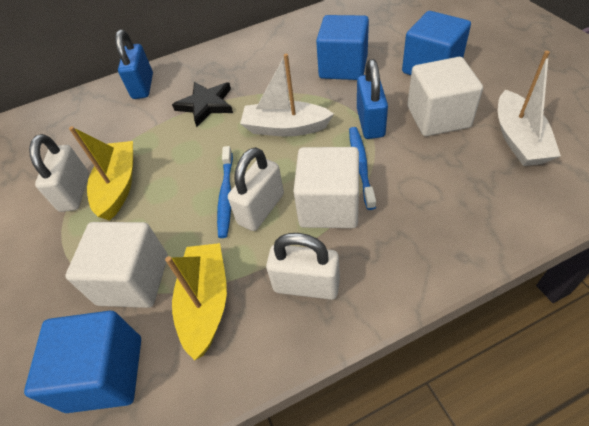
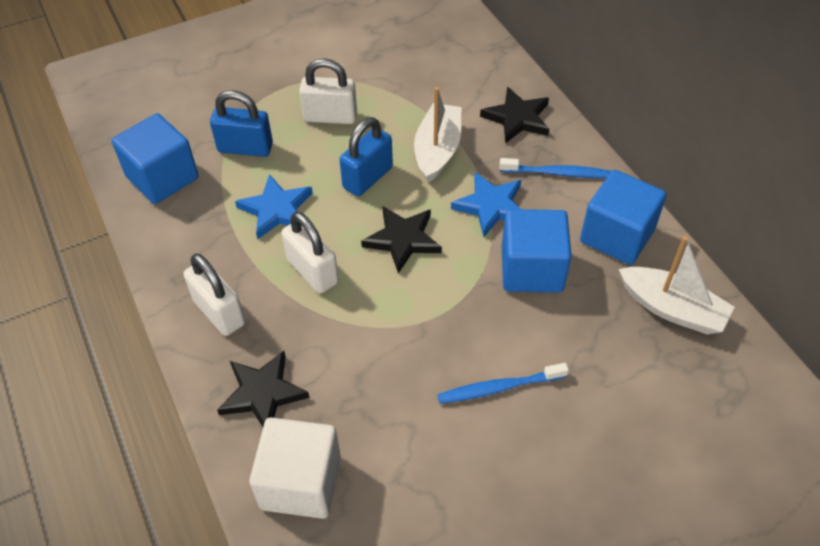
black star: [172,82,233,127] = 1 -> [217,351,309,427] [361,206,442,273] [480,87,549,144] = 3
blue star: none = 0 -> [235,174,313,239] [451,172,521,237] = 2
white cube: [65,222,168,308] [293,147,359,228] [407,57,483,136] = 3 -> [249,417,341,519] = 1
yellow boat: [69,126,133,221] [165,243,227,360] = 2 -> none = 0

